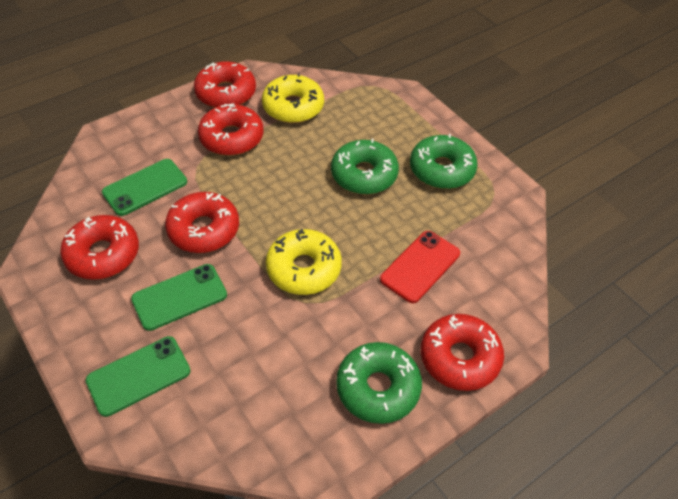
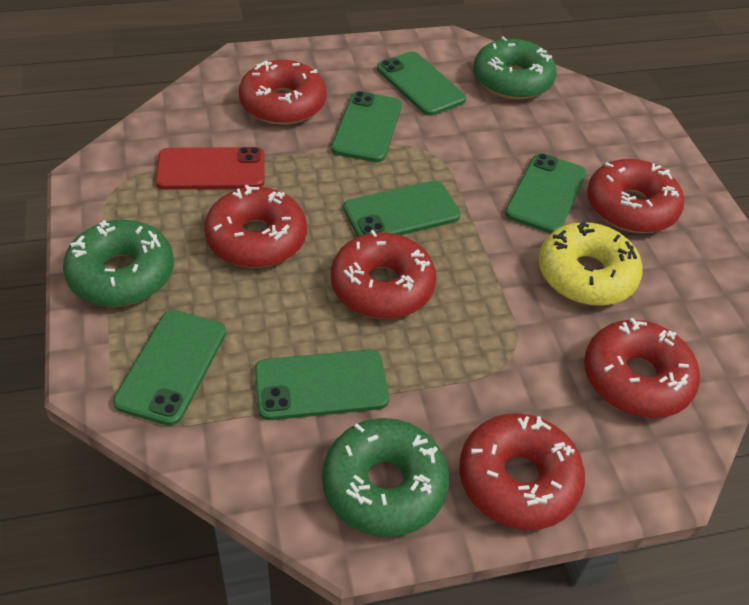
green phone: [86,336,191,417] [102,159,187,216] [131,264,227,331] = 3 -> [113,310,226,426] [254,350,389,420] [331,91,402,162] [343,181,461,237] [377,51,466,116] [505,153,586,233] = 6
red donut: [60,215,139,280] [165,192,239,253] [194,61,256,108] [198,103,264,156] [421,314,504,391] = 5 -> [204,185,307,268] [239,60,326,125] [331,230,436,319] [459,413,585,530] [584,318,700,418] [587,159,684,233] = 6
yellow donut: [262,73,324,123] [266,229,342,295] = 2 -> [538,221,643,306] = 1

